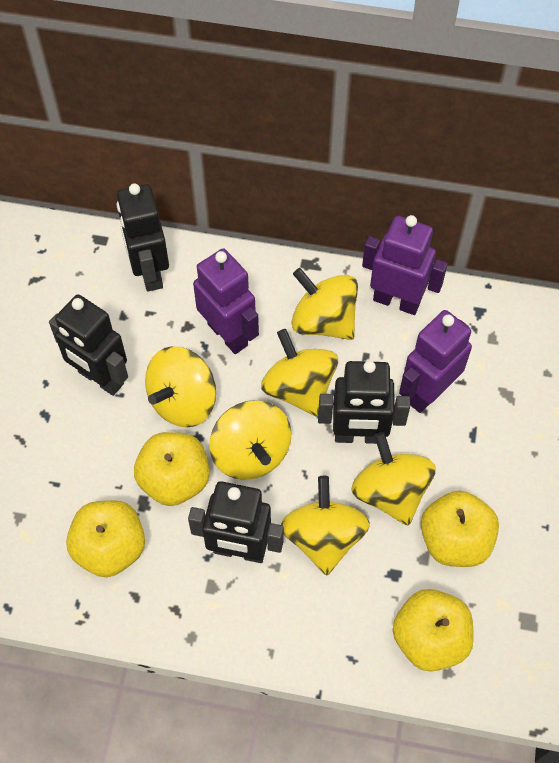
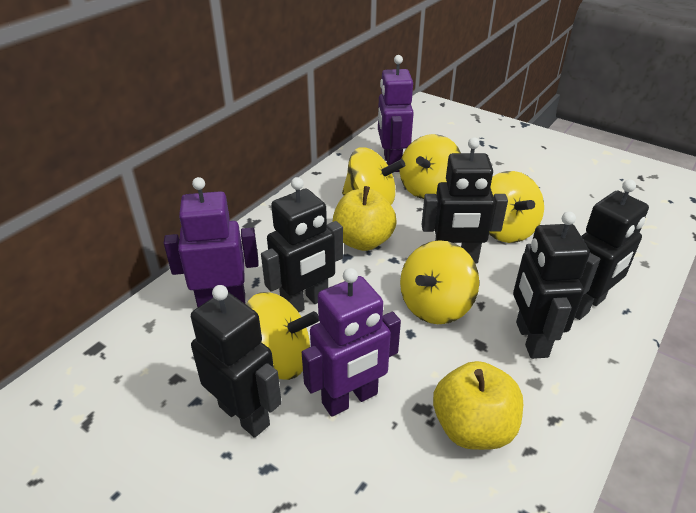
black robot: [49,294,128,396] [117,183,169,292] [188,481,284,563] [318,361,410,444] = 4 -> [191,285,282,438] [261,177,343,312] [422,138,508,264] [513,211,590,359] [575,179,649,320] = 5
yellow apple: [66,500,145,577] [134,432,210,506] [393,589,474,672] [421,491,499,567] = 4 -> [333,186,397,251] [433,361,523,450] = 2
yellow spinning top: [145,346,216,427] [210,400,291,480] [261,329,338,417] [281,476,370,575] [291,268,358,340] [352,432,436,525] = 6 -> [246,292,319,380] [342,147,405,205] [400,134,461,199] [400,240,479,324] [489,171,544,243] = 5

